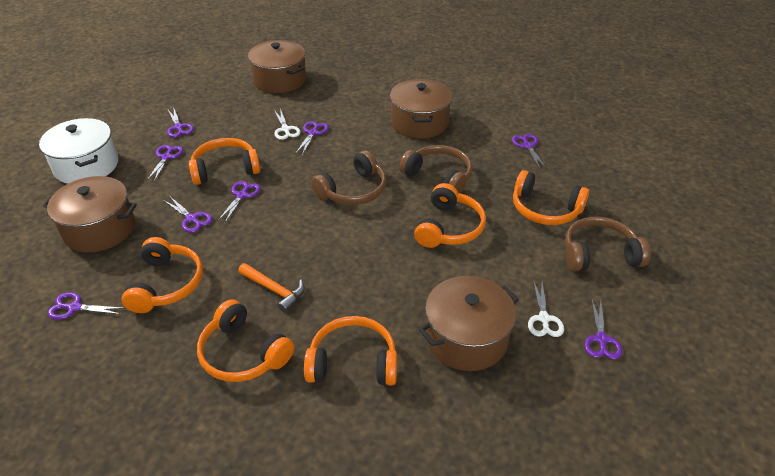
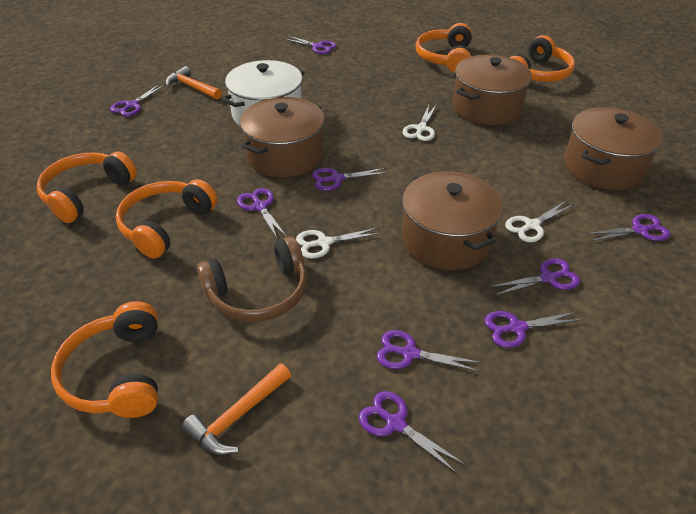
brown headphones: [311,150,386,205] [399,145,472,194] [565,217,651,272] = 3 -> [197,236,307,322] = 1
orange hammer: [238,263,305,313] = 1 -> [166,66,222,100] [182,363,291,455] = 2
orange headphones: [122,237,203,313] [189,138,260,185] [197,299,294,382] [304,316,397,385] [414,183,486,248] [513,170,589,225] = 6 -> [37,152,137,223] [51,301,158,418] [116,179,217,259] [416,23,472,73] [509,35,575,82] = 5
purple scissors: [48,292,123,320] [147,145,183,181] [163,197,212,233] [167,109,194,138] [218,181,260,222] [296,121,329,155] [512,134,546,169] [584,299,622,359] = 8 -> [110,84,165,116] [237,188,287,240] [284,36,337,54] [312,168,388,191] [359,391,465,474] [377,330,481,372] [485,311,582,348] [490,258,580,296] [586,214,671,241] = 9
white scissors: [274,109,301,140] [528,280,564,337] = 2 -> [296,228,381,259] [403,105,436,141] [505,201,573,242] = 3

